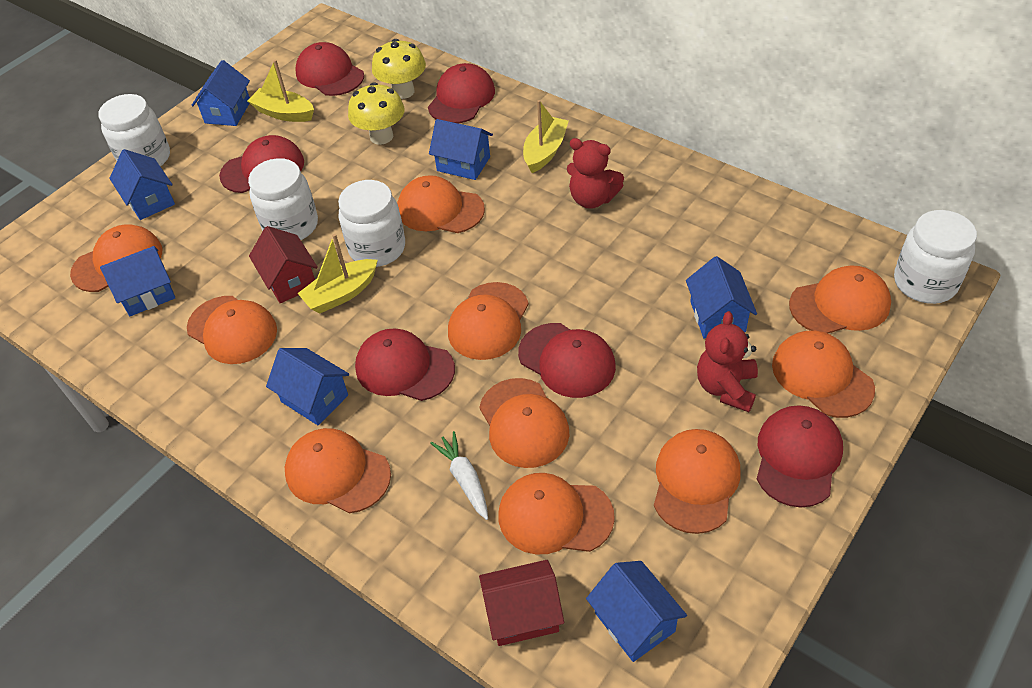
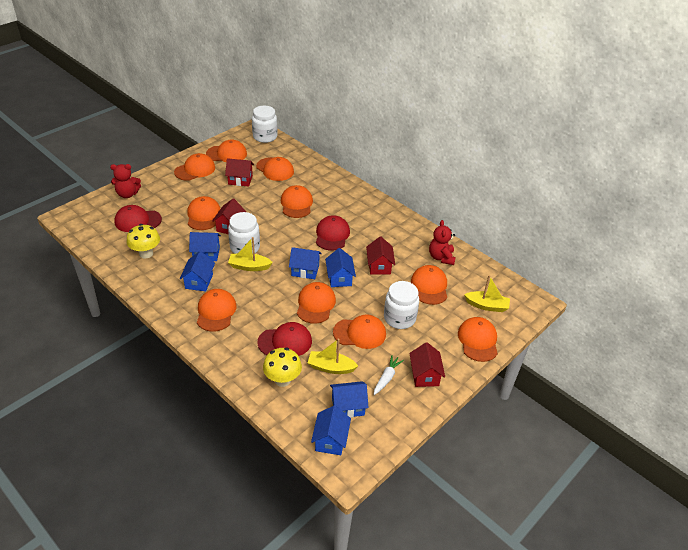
blue house: [100,246,175,316] [109,149,175,220] [192,60,250,126] [266,348,349,425] [429,119,493,180] [586,561,687,662] [686,256,757,339] = 7 -> [180,251,215,292] [189,232,221,261] [289,247,322,279] [311,405,351,455] [325,248,356,287] [330,381,369,418] = 6
red cap: [219,135,304,193] [295,42,364,96] [355,329,455,401] [428,63,495,123] [518,323,616,398] [757,405,843,507] = 6 -> [115,205,162,232] [257,322,312,356] [316,215,350,251] = 3
red house: [249,226,318,303] [479,560,564,646] = 2 -> [212,198,246,234] [225,158,254,187] [366,237,395,274] [409,342,445,387] = 4
white jar: [98,94,170,167] [248,158,318,240] [338,180,405,267] [894,210,977,304] = 4 -> [228,212,260,254] [252,106,278,143] [384,281,419,329] = 3

